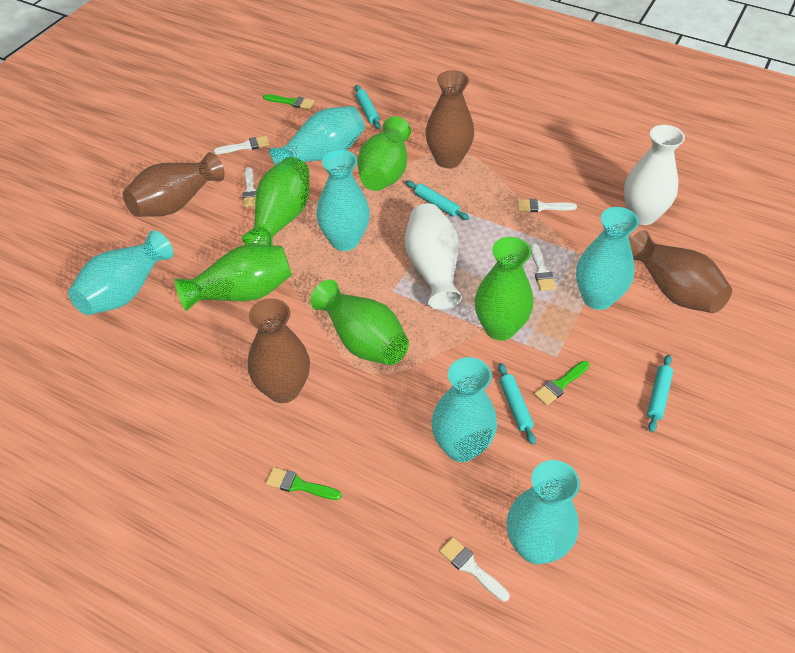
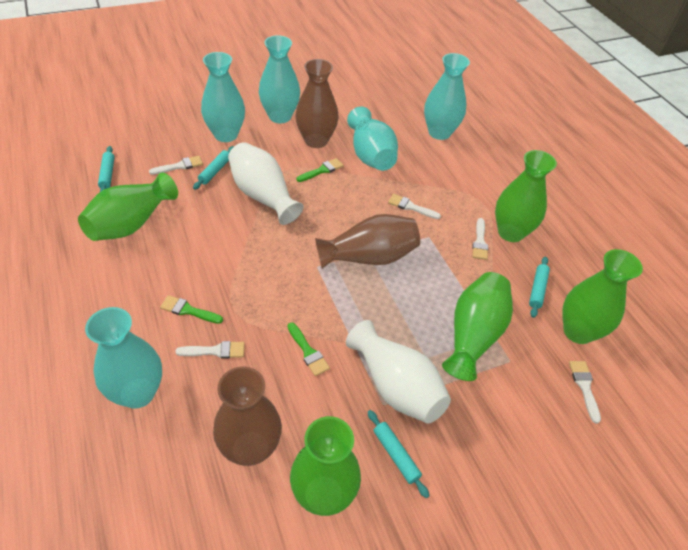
brown vase: [123,152,225,217] [248,299,310,403] [426,70,474,168] [629,230,732,313] = 4 -> [213,367,282,466] [295,59,339,148] [315,214,420,268] = 3
turquoise vase: [68,230,174,315] [269,106,365,165] [316,150,370,251] [432,357,497,462] [507,460,580,564] [576,207,639,310] = 6 -> [85,307,162,409] [201,52,245,142] [259,35,300,123] [347,106,398,171] [424,53,470,140] = 5

